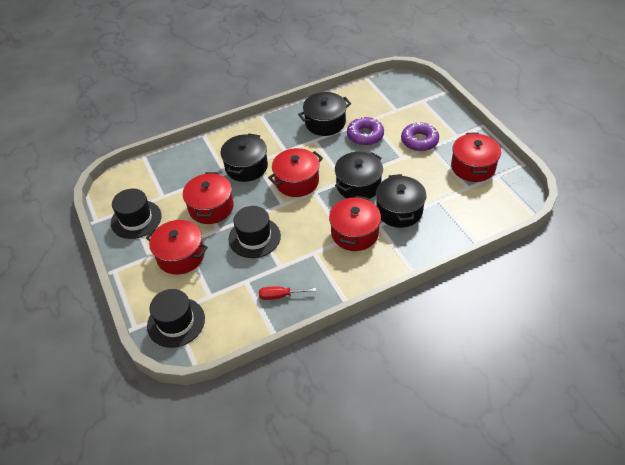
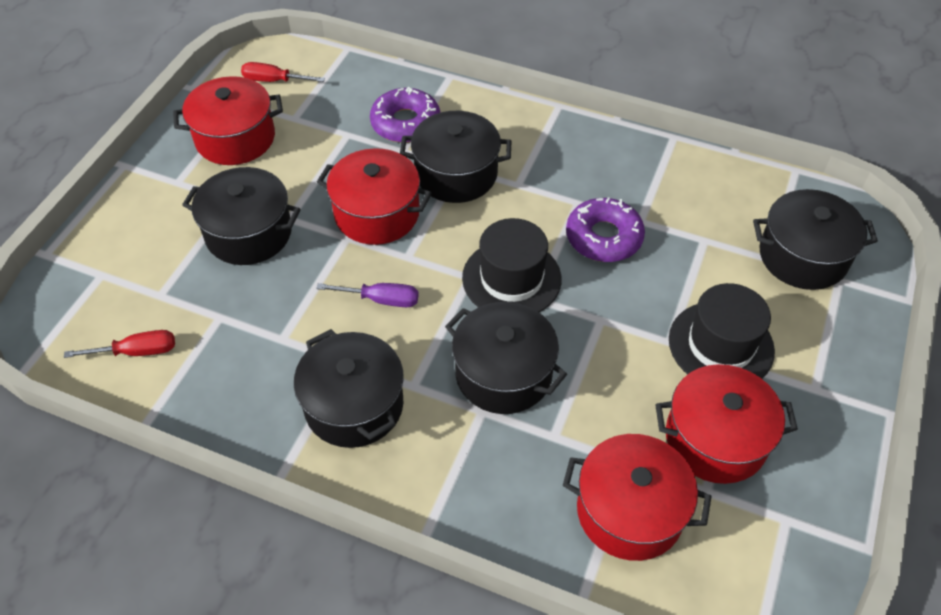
black hat: [111,189,162,239] [147,289,205,348] [229,206,281,258] = 3 -> [462,218,562,312] [669,283,775,379] = 2
black pot: [220,133,268,182] [298,92,351,136] [335,152,383,199] [376,174,427,228] = 4 -> [182,167,301,265] [294,329,404,448] [400,111,512,203] [445,302,567,414] [753,189,878,290] = 5
purple screwdriver: none = 0 -> [316,283,419,307] = 1
red pot: [146,220,208,275] [183,172,234,224] [268,148,323,197] [329,196,381,251] [451,133,501,182] = 5 -> [173,76,283,165] [317,148,432,245] [563,434,712,561] [655,364,798,484] = 4
red screwdriver: [259,286,316,300] = 1 -> [64,330,175,358] [241,62,325,82] = 2

